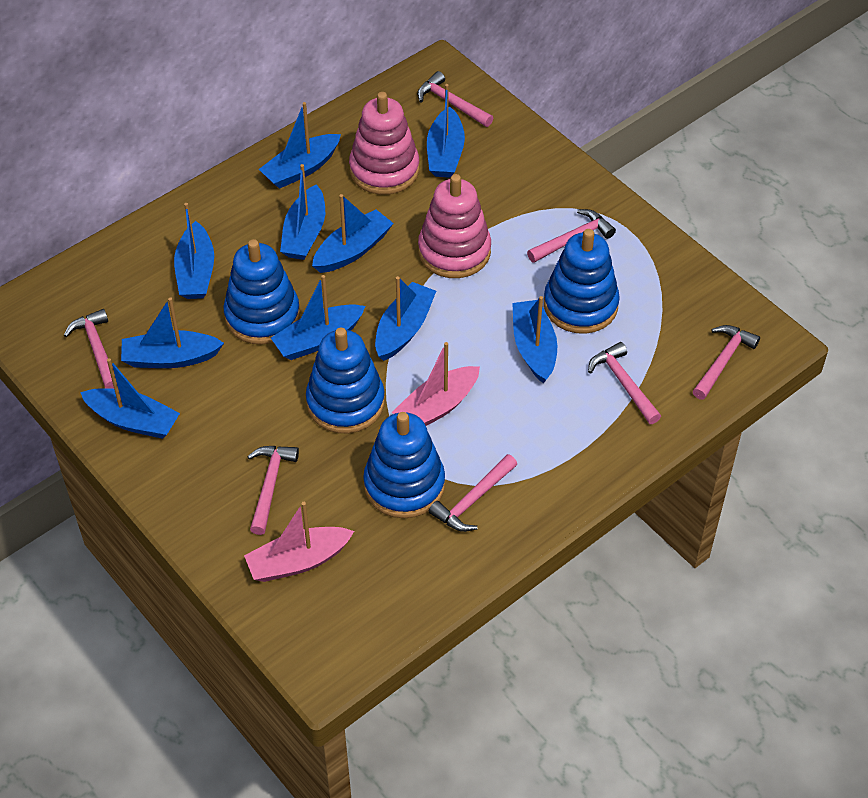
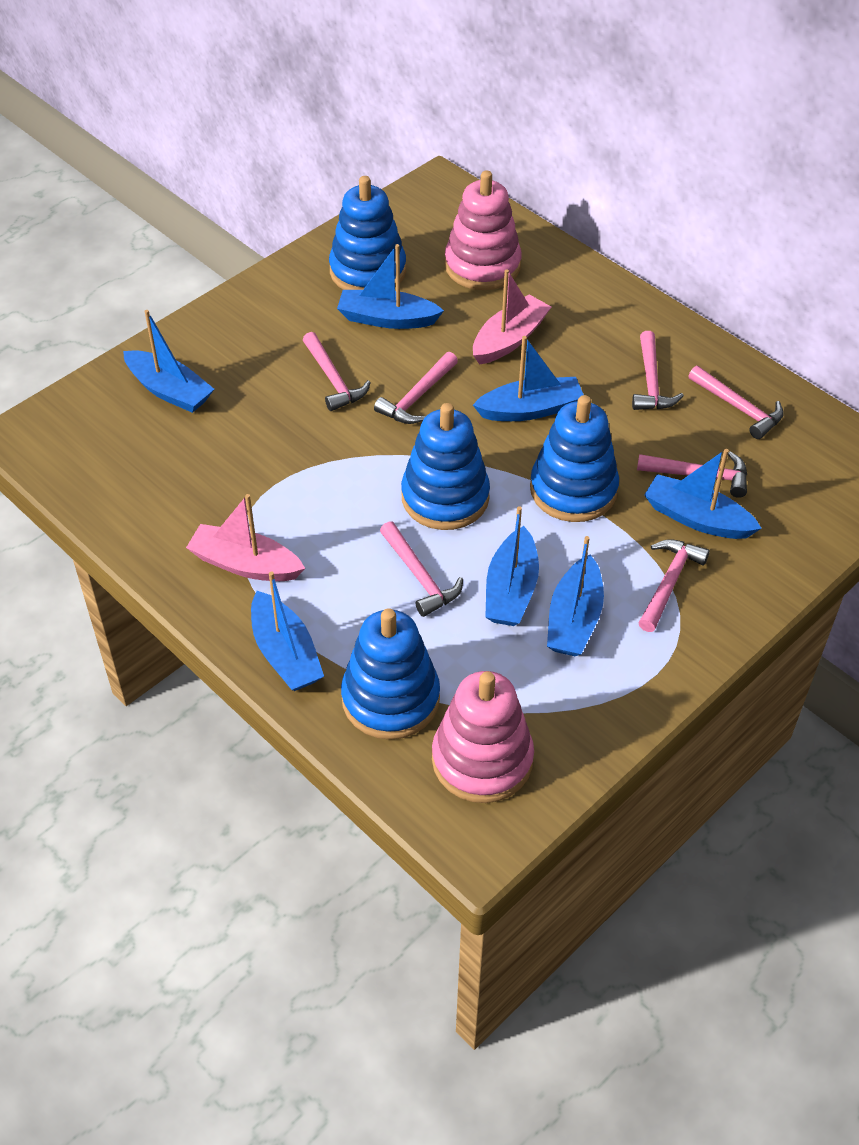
blue boat: [80,358,180,439] [121,297,224,368] [174,203,214,299] [259,102,341,189] [271,275,365,360] [280,164,325,260] [312,194,394,273] [375,276,436,361] [427,84,465,178] [512,296,557,383] = 10 -> [123,310,214,413] [251,571,324,691] [337,244,444,329] [473,336,584,421] [485,506,539,626] [547,536,604,656] [644,449,762,539] = 7

